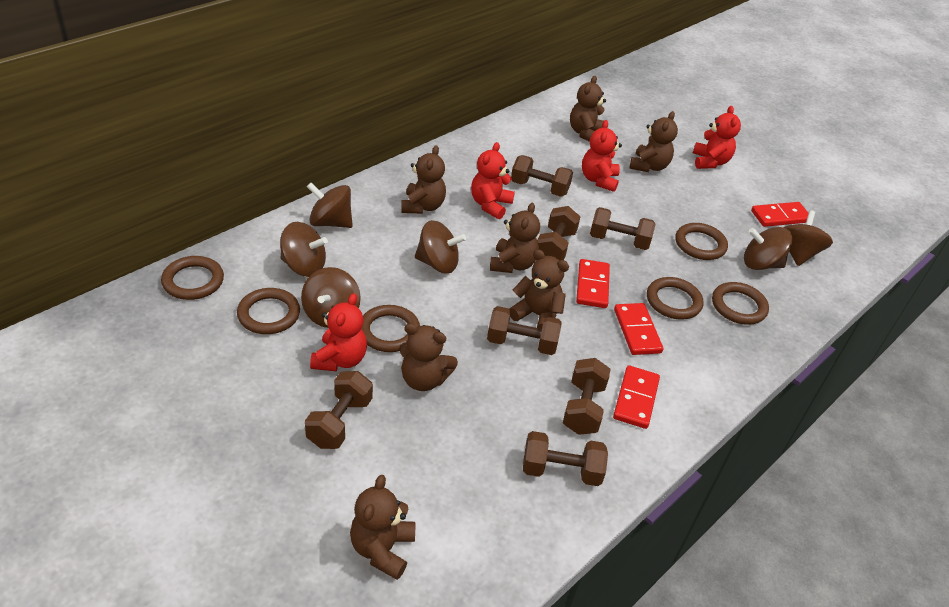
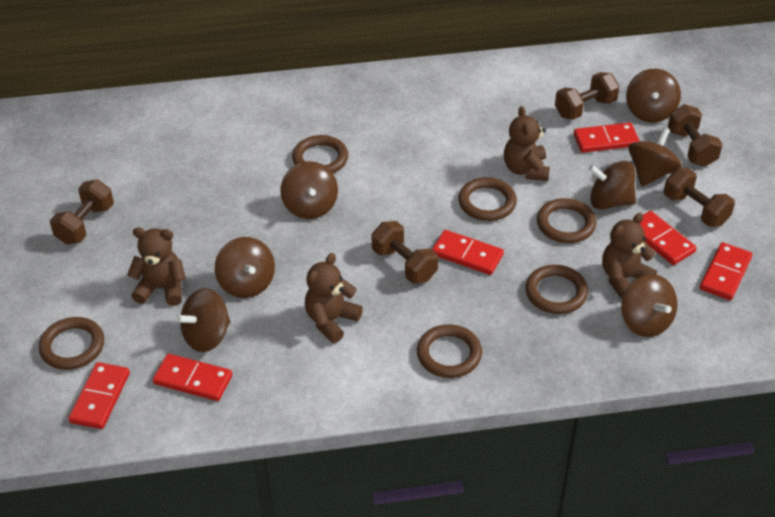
brown dumbbell: [305,371,373,449] [487,306,562,355] [511,155,573,197] [523,431,608,486] [537,206,581,260] [563,358,611,435] [590,207,655,250] = 7 -> [50,180,114,245] [371,221,438,284] [555,72,619,120] [664,168,735,227] [668,104,723,167] = 5
brown spinning top: [280,222,328,277] [301,267,361,328] [307,183,353,228] [415,220,466,274] [744,227,792,270] [783,210,833,266] = 6 -> [176,288,231,352] [215,237,275,298] [280,161,338,219] [588,161,636,210] [621,274,678,337] [626,69,681,122] [628,128,682,186] = 7
brown teddy bear: [350,475,415,580] [399,323,458,391] [401,145,446,214] [490,203,540,273] [509,249,569,329] [570,76,606,142] [630,111,678,172] = 7 -> [127,227,186,306] [305,253,363,343] [504,106,550,181] [602,213,657,299] = 4
red domino: [576,259,610,308] [613,365,660,429] [614,303,663,355] [751,202,808,227] = 4 -> [68,362,130,429] [153,354,232,401] [432,230,504,275] [574,122,640,153] [640,211,697,265] [700,242,752,300] = 6
red teddy bear: [310,293,367,371] [471,142,515,219] [582,120,622,192] [693,106,741,169] = 4 -> none = 0

